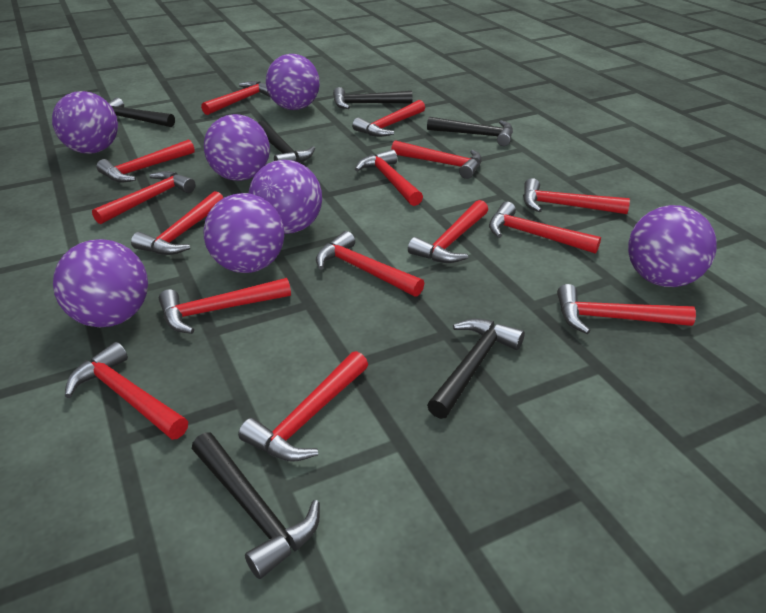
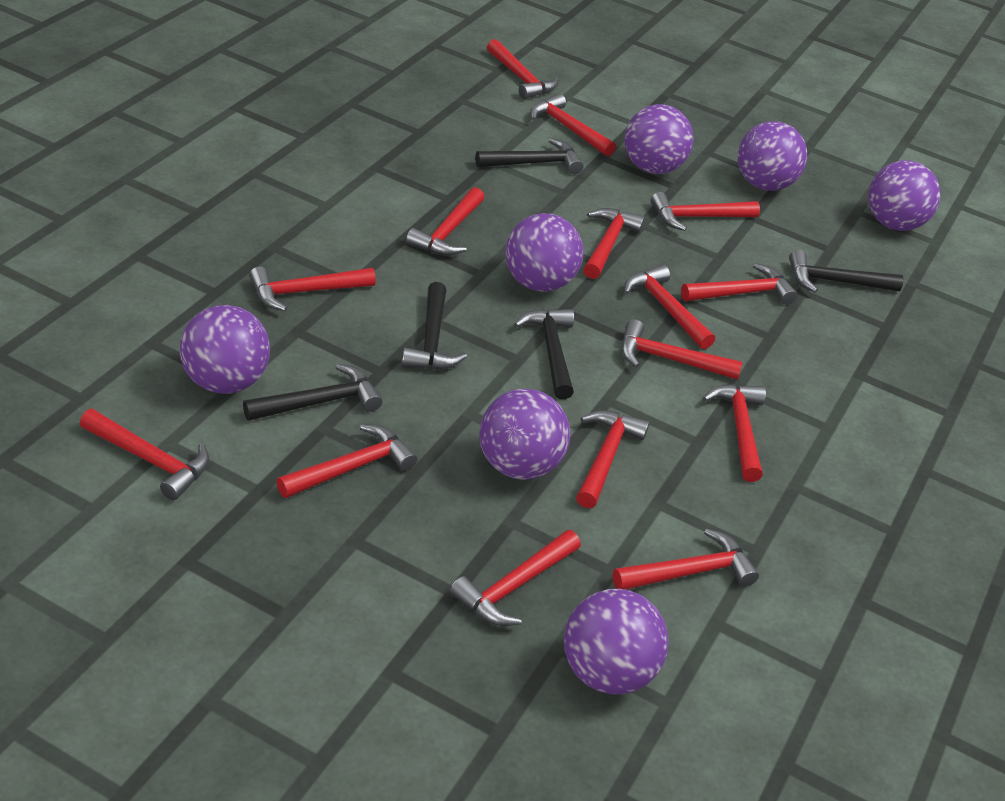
black hammer: [109,98,175,127] [192,433,320,579] [258,121,315,163] [333,87,412,109] [427,117,513,146] [427,318,525,419] = 6 -> [243,363,382,421] [402,282,467,370] [475,138,584,174] [514,309,574,399] [789,250,903,292] = 5

